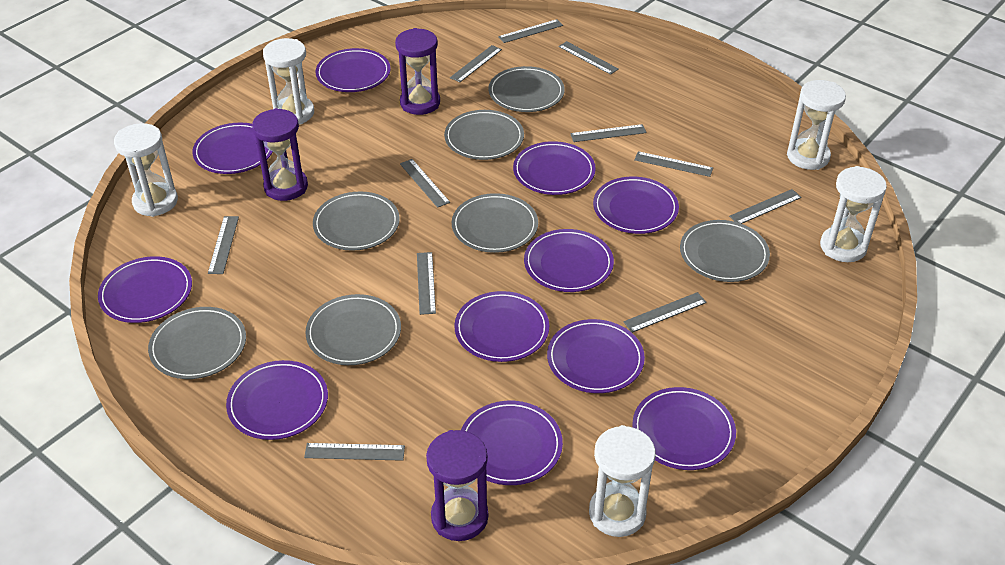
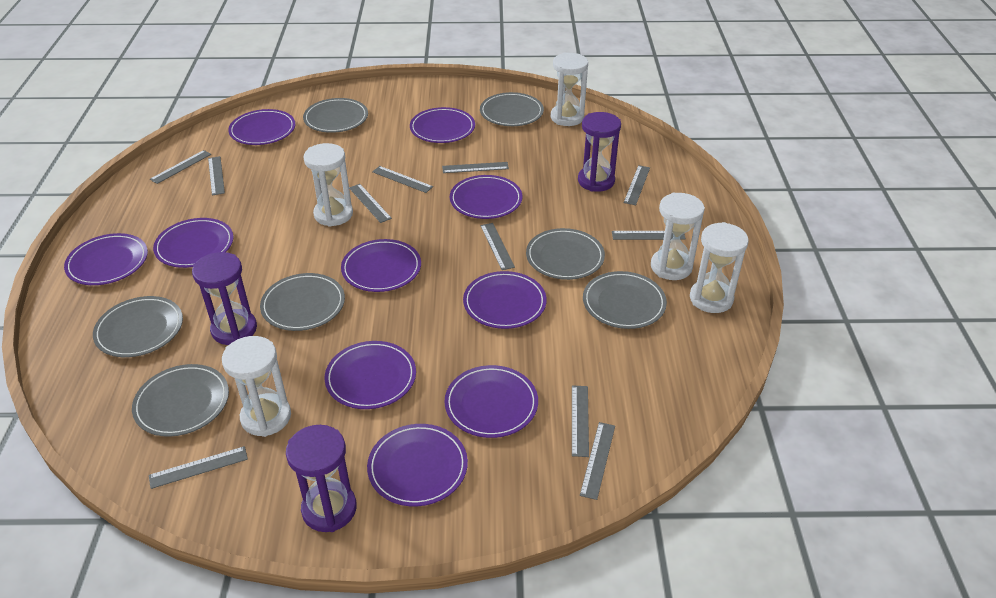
purple plate: [98,256,192,323] [192,123,273,174] [226,360,328,440] [315,48,391,92] [454,291,549,362] [461,401,563,485] [513,141,596,195] [524,229,614,292] [547,319,645,393] [593,177,679,234] [632,387,736,470] = 11 -> [64,233,148,285] [153,218,233,268] [228,109,295,145] [325,341,416,409] [341,239,421,292] [367,424,468,506] [410,107,475,143] [445,365,538,438] [450,175,522,219] [463,271,546,329] = 10

